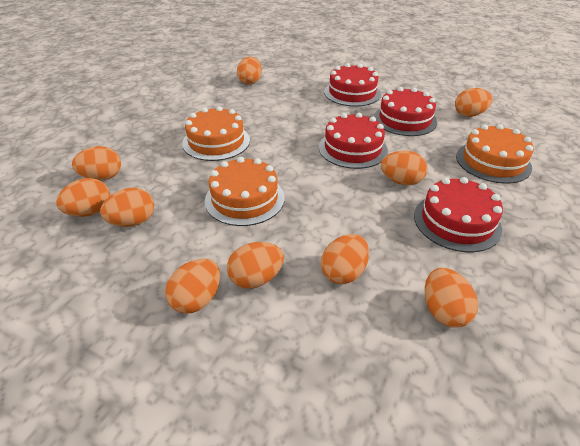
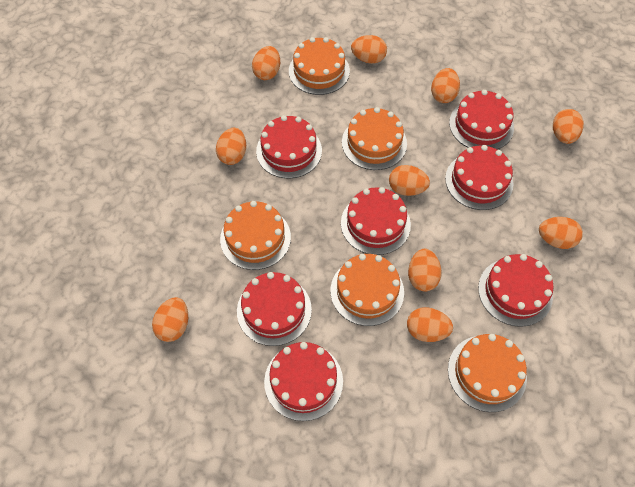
orange cake: [182,106,250,161] [205,157,285,226] [456,124,534,184] = 3 -> [220,201,291,270] [289,37,350,95] [331,254,404,326] [342,107,407,170] [448,334,527,412] = 5
red cake: [319,113,388,169] [324,63,381,106] [374,87,437,136] [414,177,503,252] = 4 -> [237,272,312,346] [256,115,322,178] [264,342,343,421] [341,187,411,255] [445,145,513,210] [449,90,514,149] [478,254,554,327] = 7

